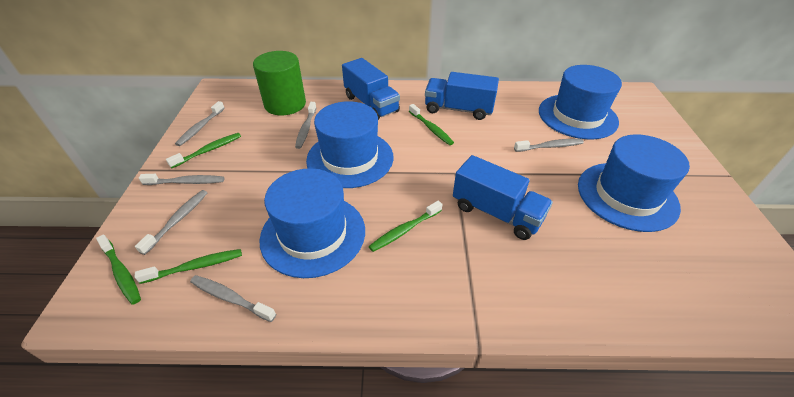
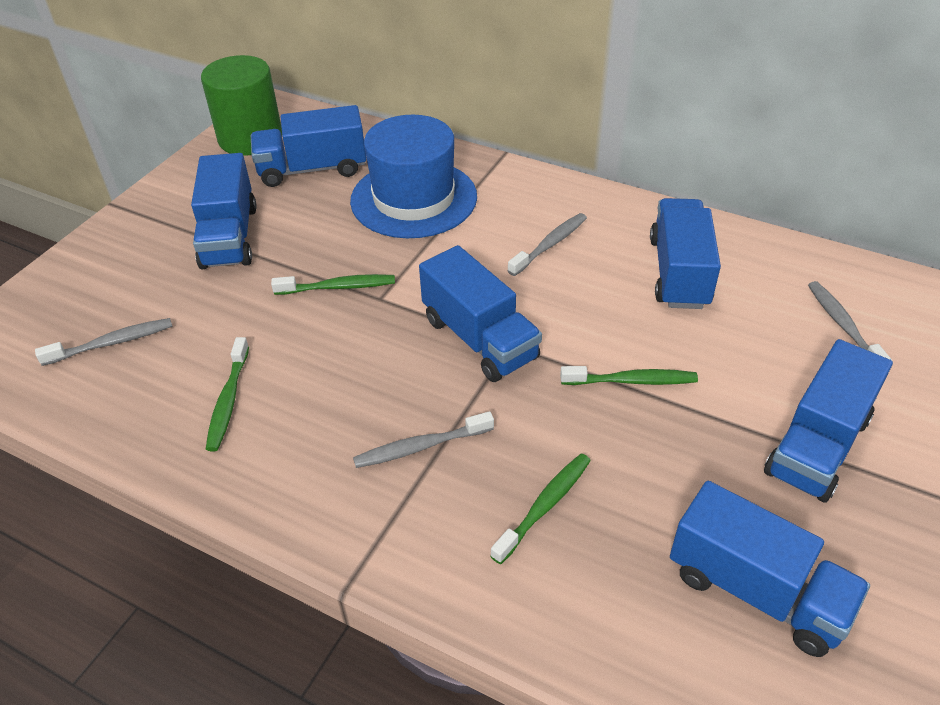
blue hat: [259,168,365,278] [306,101,393,188] [539,65,622,139] [578,134,690,232] = 4 -> [350,115,477,238] = 1
blue truck: [342,58,400,120] [425,72,499,120] [453,155,553,240] = 3 -> [191,153,257,269] [251,105,366,187] [419,245,542,382] [650,198,721,309] [670,481,870,657] [764,339,893,503] = 6
green toothbrush: [96,234,141,305] [134,249,242,284] [166,133,241,168] [368,201,442,252] [409,104,454,145] = 5 -> [206,337,249,451] [271,274,395,295] [490,454,591,564] [560,366,698,385] = 4
grey toothbrush: [135,190,207,255] [139,174,224,185] [175,101,225,146] [190,275,276,322] [295,102,316,149] [514,139,584,152] = 6 -> [35,318,172,366] [353,411,494,468] [507,213,587,276] [808,281,892,360] = 4

